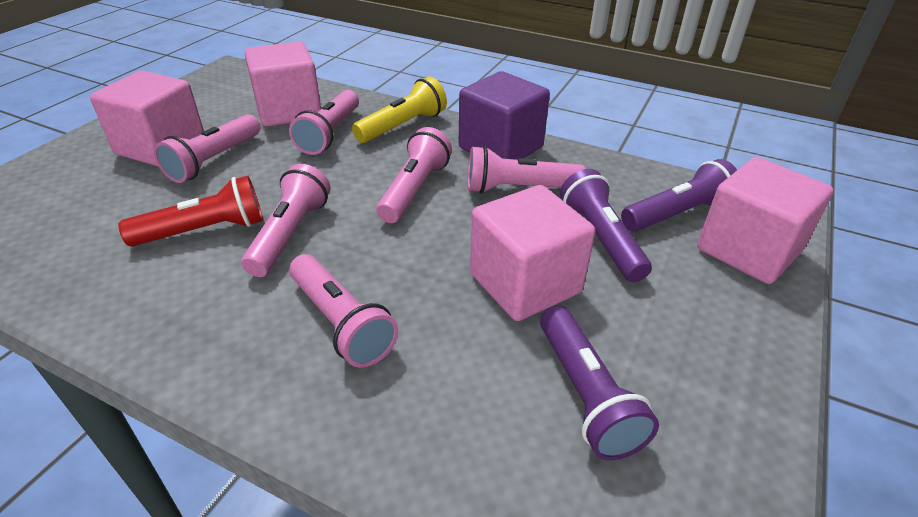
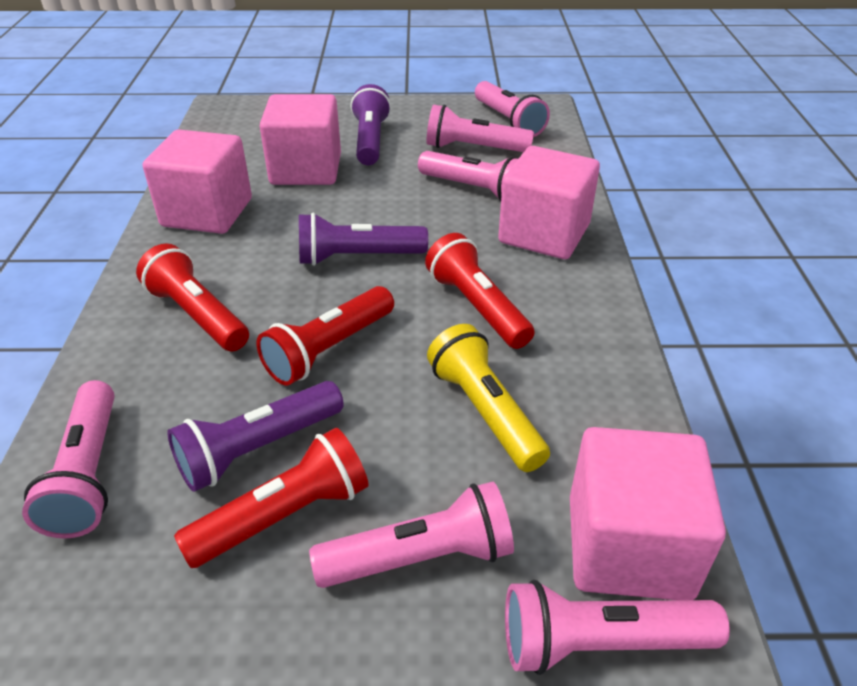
purple cube: [459,72,550,160] = 1 -> none = 0
red flashlight: [118,176,263,246] = 1 -> [136,244,249,351] [174,428,369,568] [257,286,394,386] [425,233,535,349] = 4

